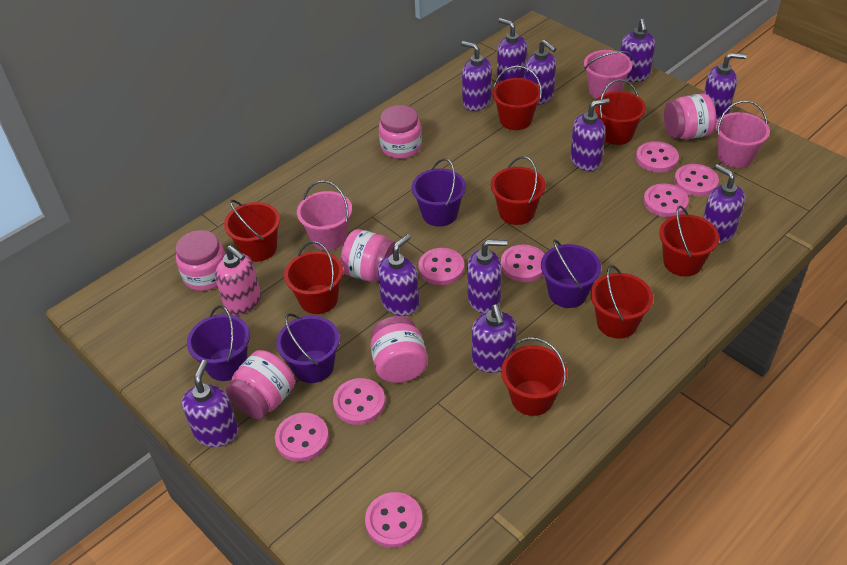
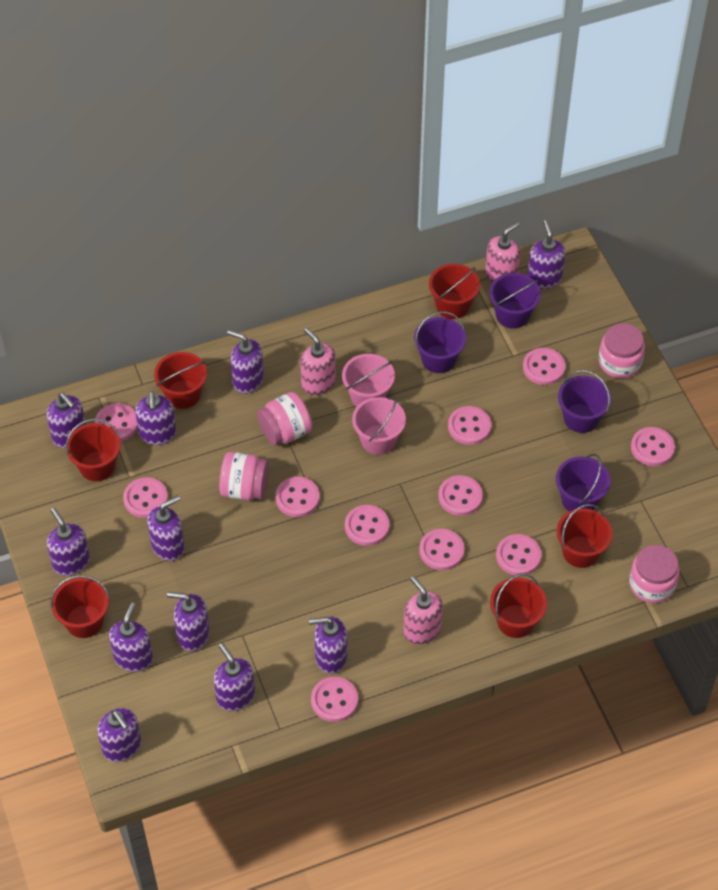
pink bucket: [297,181,352,250] [584,50,633,99] [716,100,770,168] = 3 -> [342,354,395,407] [352,396,406,455] = 2
pink button: [275,413,329,462] [333,378,385,425] [365,492,423,548] [418,248,464,285] [501,245,544,282] [636,141,679,173] [643,184,689,217] [674,164,719,196] = 8 -> [95,403,138,442] [123,477,168,518] [275,477,320,517] [311,677,358,722] [345,505,389,546] [419,529,464,570] [438,475,483,516] [448,406,491,445] [496,534,541,575] [523,348,565,385] [631,427,675,466] = 11
pink jar: [176,230,226,291] [226,350,295,419] [340,229,396,282] [370,316,428,383] [379,105,422,159] [664,94,716,139] = 6 -> [219,452,269,501] [257,392,312,446] [599,323,645,378] [629,545,680,603] = 4
pink soap dispenser: [215,245,261,315] = 1 -> [300,328,336,395] [404,576,443,644] [485,221,520,283] = 3
red bucket: [224,200,280,262] [284,241,343,314] [491,156,546,225] [492,66,542,130] [501,337,568,416] [590,265,653,339] [595,79,646,145] [659,206,719,276] = 8 -> [50,575,109,638] [66,419,121,481] [154,352,207,409] [429,264,480,319] [490,574,547,638] [557,504,613,568] = 6

